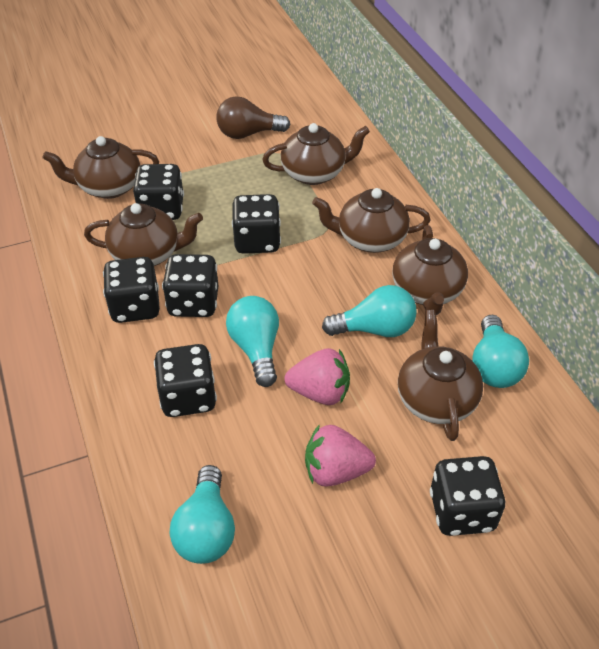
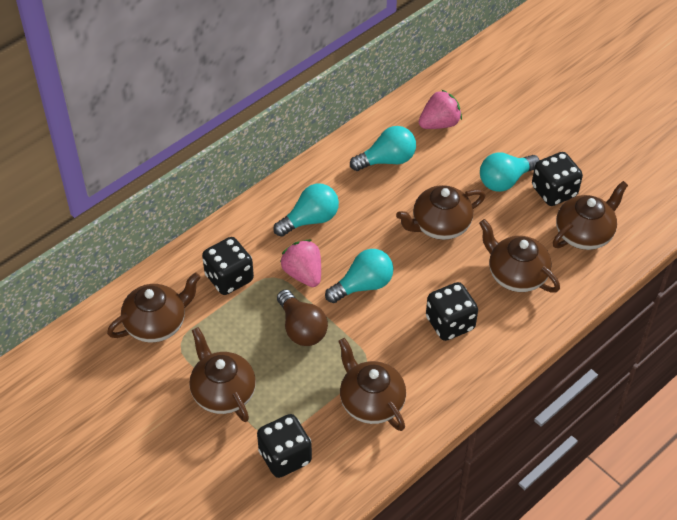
black dice: [103,257,160,323] [133,164,184,220] [154,344,217,417] [162,254,218,317] [232,194,281,254] [430,456,505,536] = 6 -> [202,237,254,295] [257,414,312,478] [426,282,478,341] [532,152,583,206] = 4

